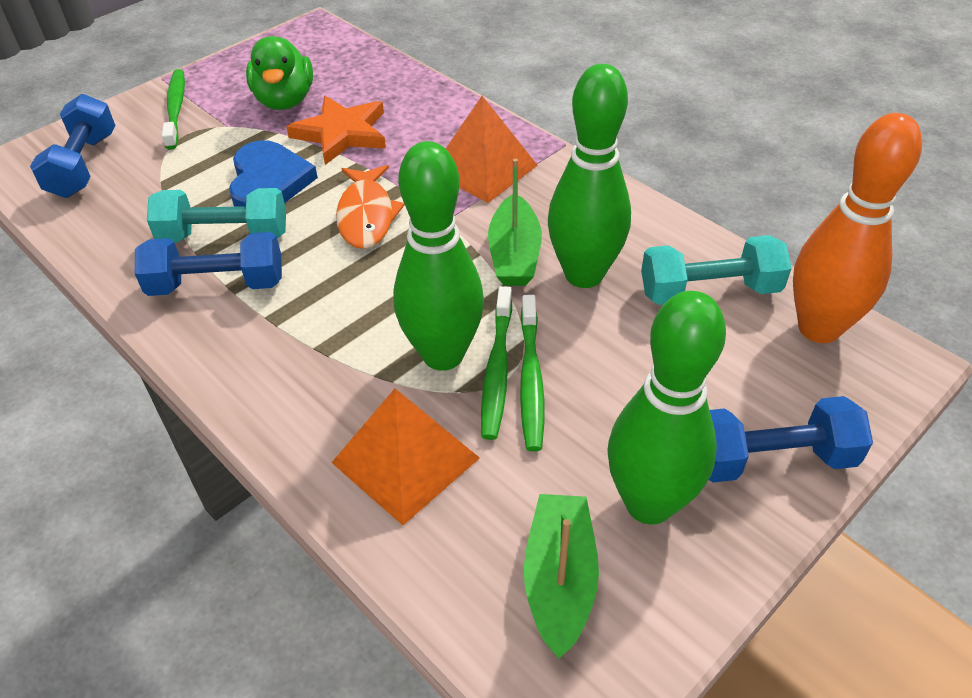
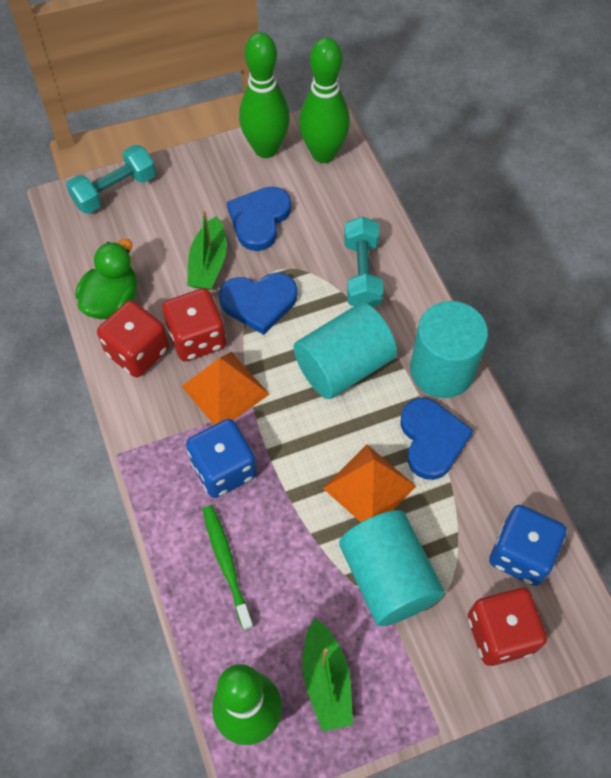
blue dice: none = 0 -> [186,419,257,498] [489,505,567,586] = 2
blue dumbbell: [30,94,115,198] [135,232,282,296] [709,396,873,482] = 3 -> none = 0
blue heart: [229,140,318,207] = 1 -> [219,273,297,335] [227,186,291,251] [400,398,473,480] = 3
green toothbrush: [162,69,185,149] [481,286,512,440] [520,295,544,451] = 3 -> [203,505,254,631] = 1
orange bowling pin: [793,113,922,343] = 1 -> none = 0
orange fish: [336,165,405,249] = 1 -> none = 0
orange star: [286,96,386,165] = 1 -> none = 0
red dice: none = 0 -> [97,300,169,377] [162,288,226,362] [468,588,547,666] = 3
turquoise cylinder: none = 0 -> [294,303,397,399] [339,510,445,626] [410,301,488,398] = 3

